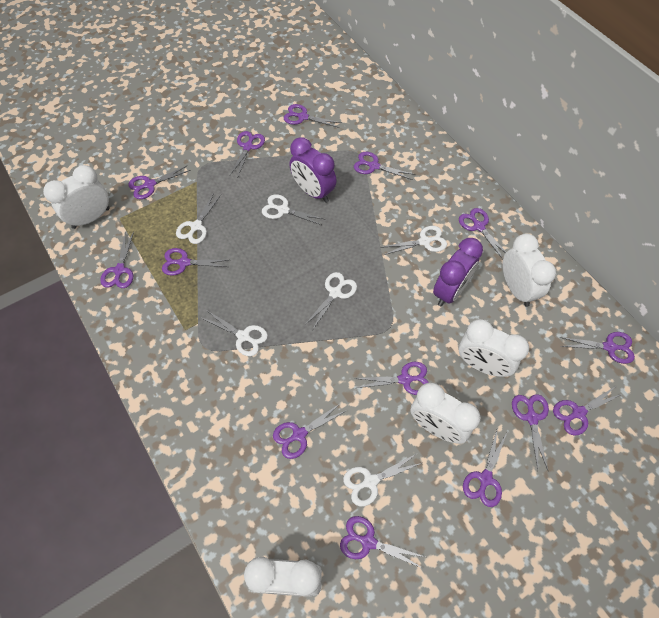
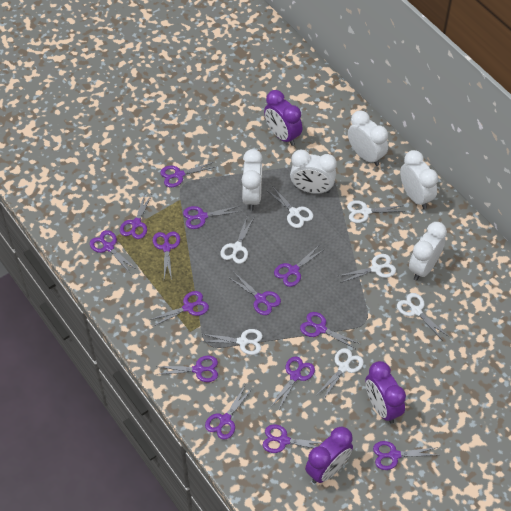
purple clock: [290,137,337,203] [433,238,483,307] = 2 -> [264,90,302,146] [305,427,353,483] [365,361,406,424] = 3
white scissors: [176,193,221,244] [202,310,268,356] [262,194,324,225] [305,272,357,329] [343,454,421,506] [381,226,447,255] = 6 -> [200,329,263,355] [220,217,254,264] [266,186,313,228] [317,348,364,400] [339,254,396,283] [347,200,405,223] [397,293,449,339] = 7

